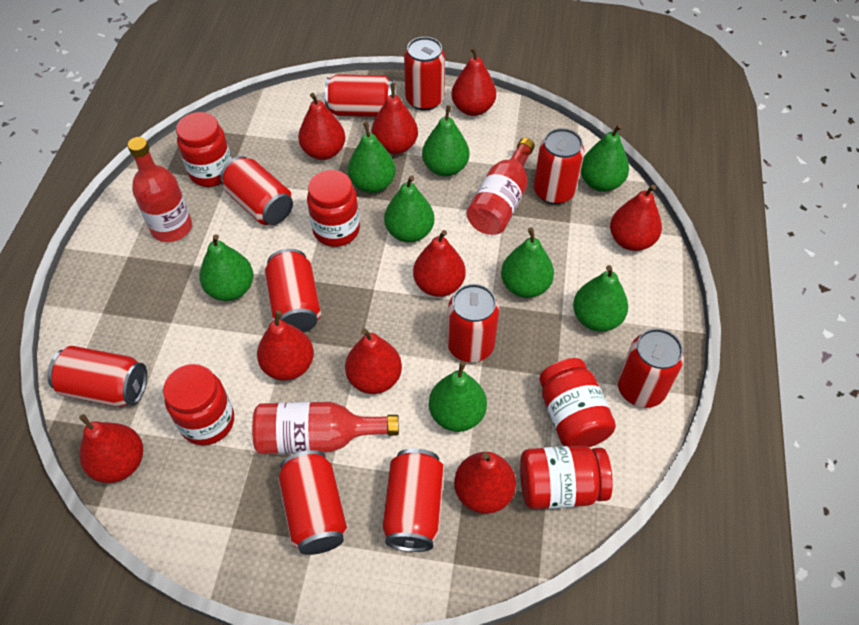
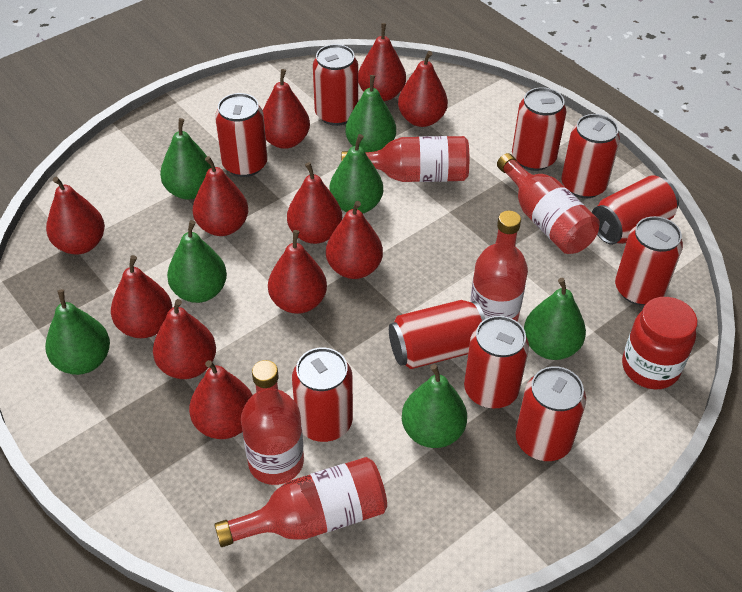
green pear: [199,234,254,301] [348,122,396,193] [384,175,434,242] [422,105,469,177] [429,361,487,432] [501,227,554,298] [573,265,628,332] [581,124,629,192] = 8 -> [45,289,110,375] [160,118,211,200] [167,220,227,303] [329,134,383,214] [345,75,396,152] [402,364,467,448] [524,278,586,360] = 7
red bottle: [128,137,192,242] [252,402,399,454] [466,138,535,235] = 3 -> [214,457,387,547] [241,360,304,485] [341,136,469,182] [470,211,528,322] [497,153,600,254] = 5
red jar: [163,364,234,445] [176,112,231,187] [307,170,360,247] [520,445,613,509] [539,358,616,447] = 5 -> [622,297,698,389] = 1
red pear: [79,414,143,483] [257,310,314,381] [298,93,345,160] [345,328,402,394] [372,83,418,154] [413,230,465,297] [451,47,496,116] [454,452,516,514] [610,184,662,251] = 9 -> [46,177,105,255] [111,255,172,338] [153,299,216,379] [189,360,253,439] [193,156,248,236] [263,69,310,149] [268,230,327,314] [287,162,342,244] [326,201,383,279] [358,23,406,101] [398,51,448,127] = 11

